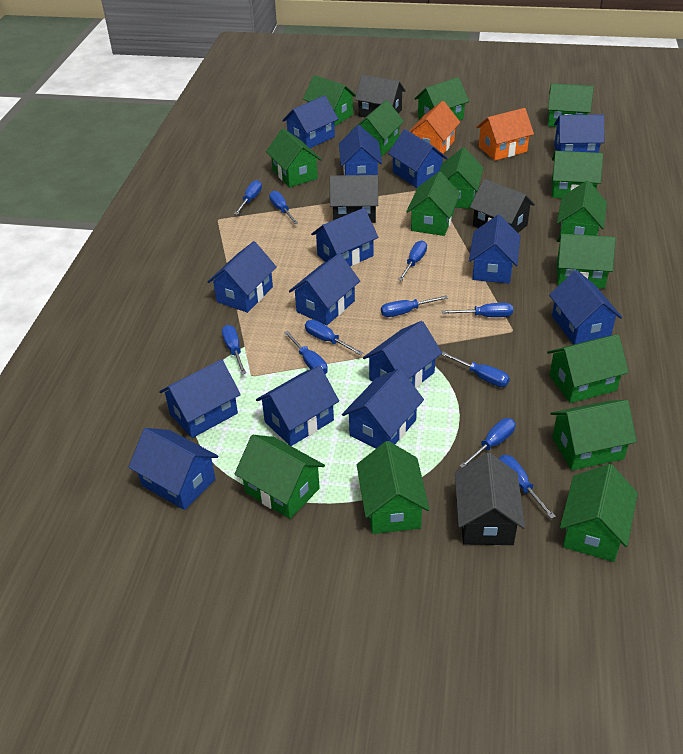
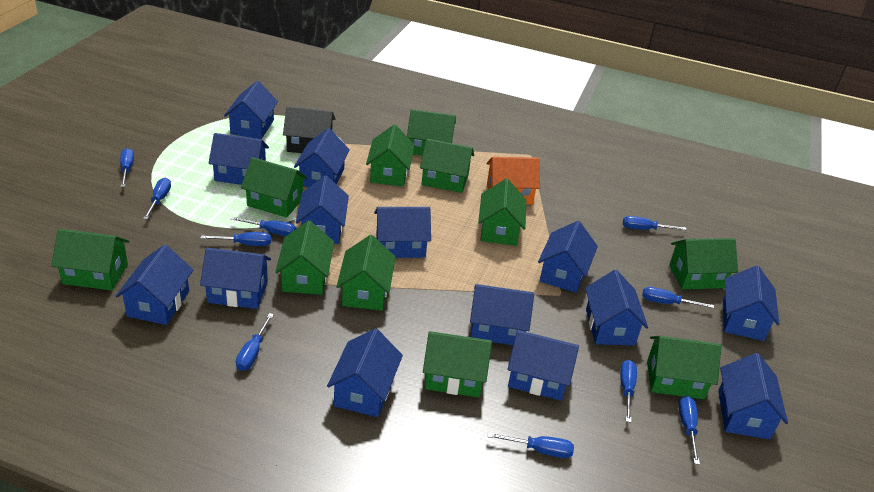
black house: [330,175,378,223] [355,75,406,117] [455,452,525,545] [470,179,535,233] = 4 -> [283,106,335,153] = 1
blue screwdriver: [222,325,246,374] [234,180,262,215] [269,191,298,224] [284,331,328,374] [305,320,363,355] [381,296,448,317] [398,240,427,281] [441,352,510,387] [442,303,513,317] [459,418,516,468] [499,455,556,519] = 11 -> [120,148,134,187] [143,178,171,219] [200,232,271,246] [231,217,296,236] [236,313,274,371] [487,432,574,458] [620,360,637,423] [623,216,686,230] [642,287,714,308] [679,396,700,465] = 10
green house: [235,435,325,519] [266,128,322,187] [303,75,356,126] [350,100,404,157] [357,441,430,534] [406,171,460,236] [414,77,469,120] [440,147,483,209] [547,334,629,403] [548,83,594,127] [551,151,603,198] [551,400,637,470] [556,234,616,288] [557,181,607,236] [560,464,638,562] = 15 -> [51,229,129,290] [241,157,308,218] [275,220,334,295] [337,235,396,311] [366,125,414,186] [407,109,456,156] [420,139,474,193] [423,331,492,398] [478,179,526,246] [647,336,721,399] [669,238,738,289] = 11
orange house: [409,101,460,154] [476,108,534,160] = 2 -> [486,157,540,204] = 1

